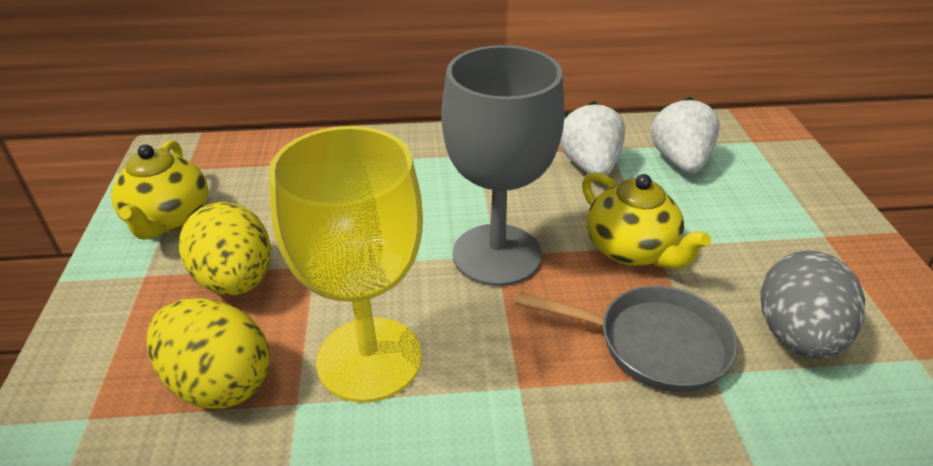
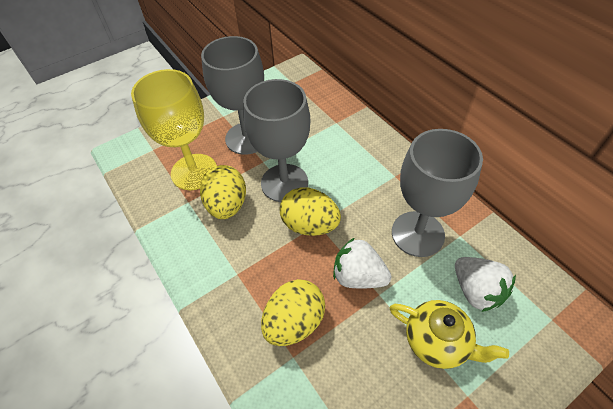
grey egg: [760,251,865,359] = 1 -> none = 0
grey goblet: [441,45,564,286] = 1 -> [201,36,264,155] [243,79,310,202] [392,129,483,257] = 3
grey pan: [515,286,738,392] = 1 -> none = 0
yellow egg: [146,298,270,409] [179,202,271,295] = 2 -> [200,165,246,219] [261,279,325,346] [280,187,341,236] = 3
yellow teapot: [111,140,208,240] [582,172,711,269] = 2 -> [389,300,509,369] = 1

